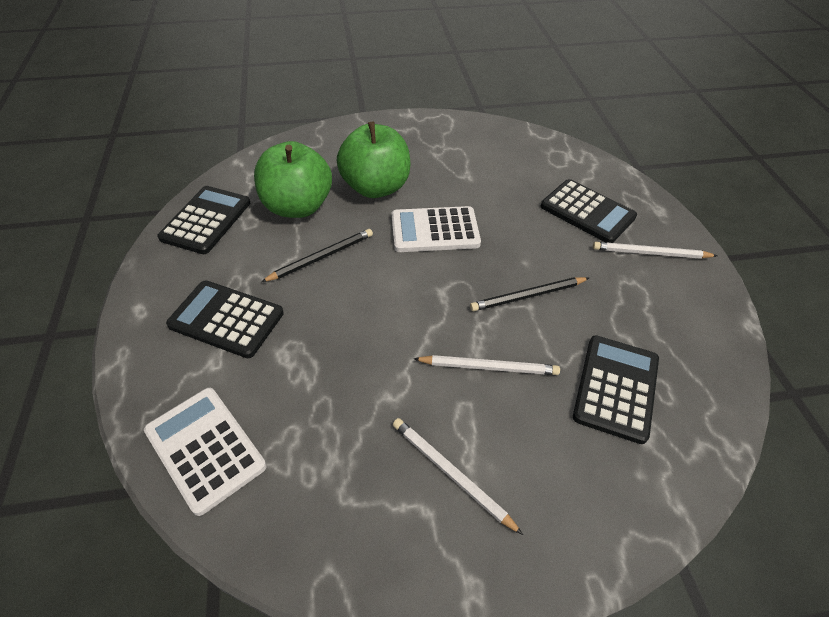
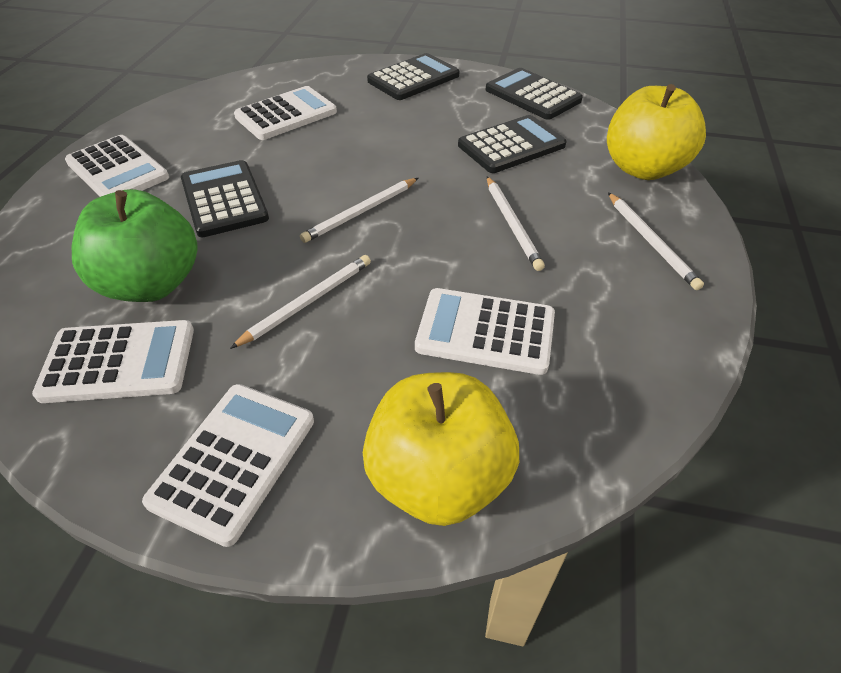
black pencil: [261,229,373,282] [470,277,589,311] = 2 -> none = 0
green apple: [254,141,332,218] [337,122,411,198] = 2 -> [72,189,198,302] = 1
white calculator: [144,388,267,516] [391,206,481,252] = 2 -> [32,320,194,403] [65,135,169,197] [142,384,314,547] [234,86,337,140] [415,288,555,375] = 5
white pencil: [393,418,523,535] [413,355,560,375] [593,242,717,259] = 3 -> [230,255,371,349] [300,178,418,243] [487,176,545,271] [608,192,704,290] = 4
yellow apple: none = 0 -> [363,372,519,526] [607,84,706,180] = 2

